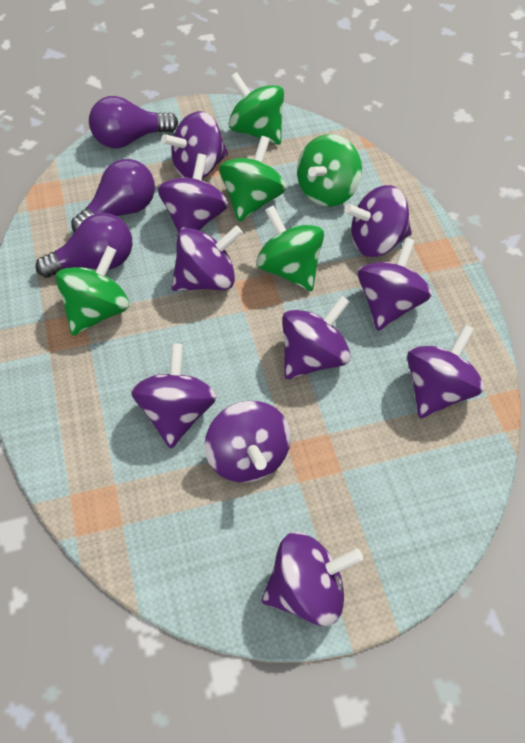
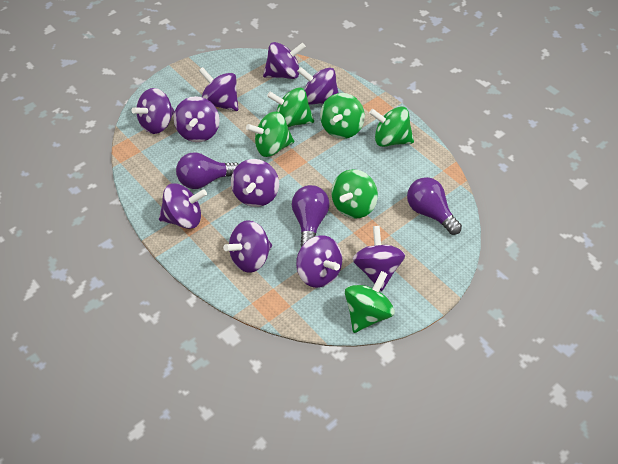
green spinning top: [55,246,129,336] [219,136,286,222] [228,72,284,145] [256,205,324,291] [297,134,362,206] = 5 -> [246,112,294,157] [267,87,314,127] [320,93,365,139] [331,169,378,219] [345,271,395,333] [369,106,414,147] = 6

